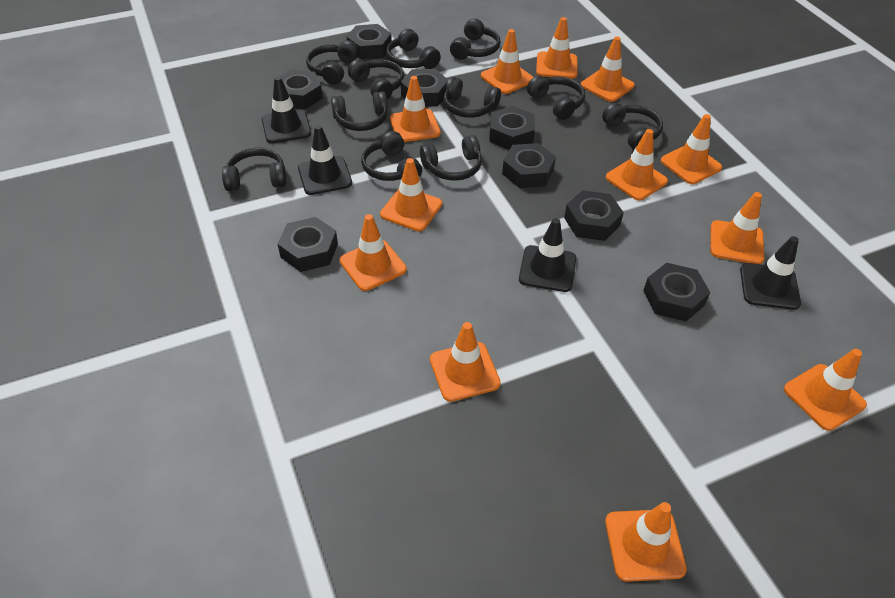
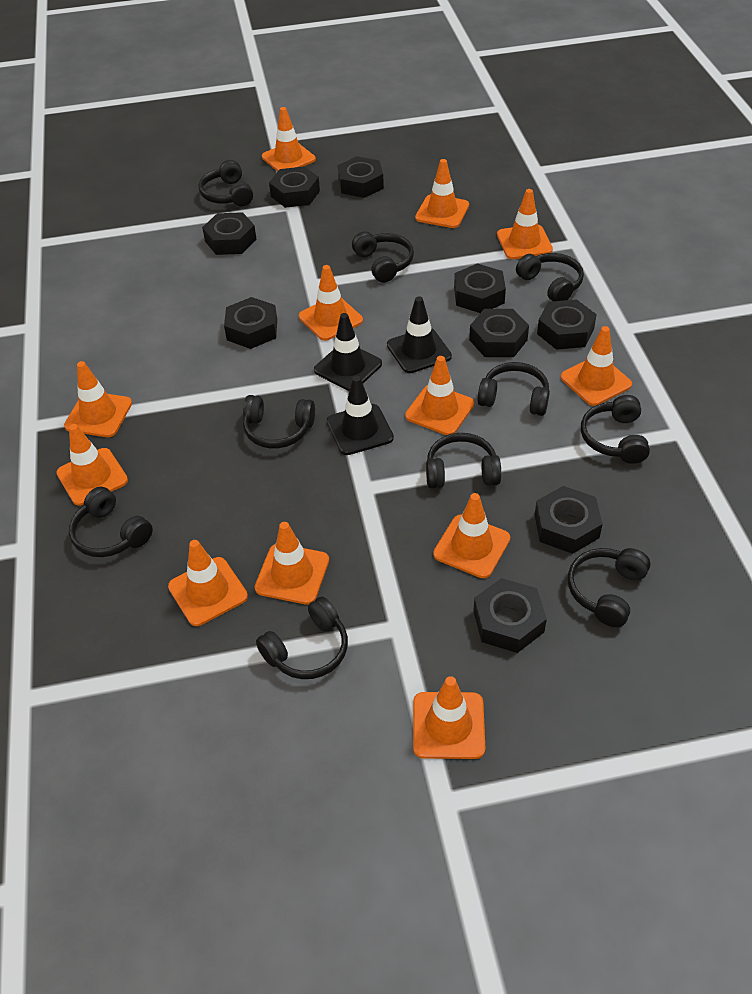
black headphones: [222,148,286,191] [306,41,359,85] [331,91,388,131] [348,59,404,99] [361,131,422,181] [386,29,441,69] [420,135,482,181] [443,77,501,118] [450,19,501,60] [527,75,585,120] [602,103,663,150] = 11 -> [69,487,153,557] [199,160,253,206] [243,395,315,449] [256,596,348,679] [352,231,414,283] [426,433,501,489] [477,362,550,416] [516,253,584,301] [568,548,650,627] [581,395,650,464] = 10
black nut: [278,217,338,272] [280,69,323,109] [347,24,392,60] [401,69,448,107] [489,106,535,150] [502,143,556,188] [564,190,624,241] [643,263,710,321] = 8 -> [202,212,257,255] [224,297,277,349] [269,167,320,208] [337,156,384,198] [454,264,506,313] [469,309,529,357] [473,578,547,653] [535,486,603,554] [537,299,597,350] = 9
black traffic cone: [262,76,311,143] [298,125,352,195] [519,218,576,292] [740,236,801,310] = 4 -> [314,313,382,391] [327,376,394,455] [387,297,452,373] = 3

